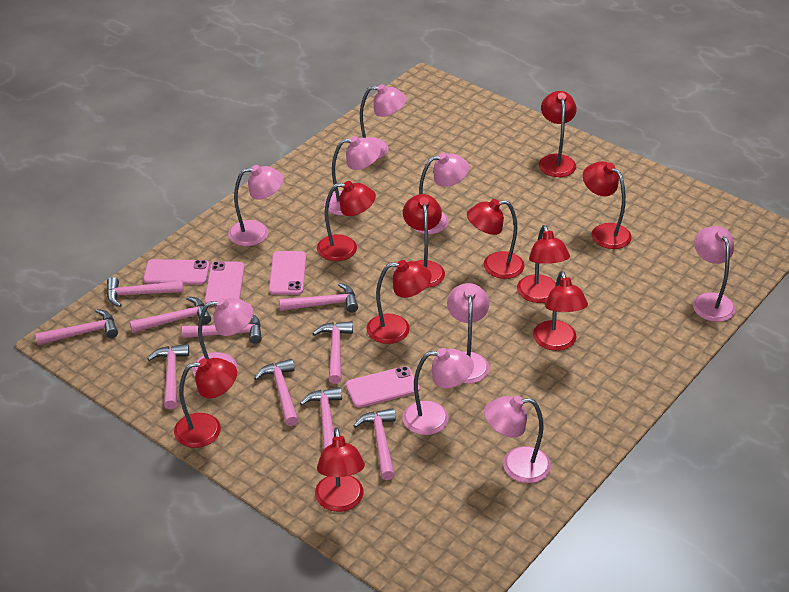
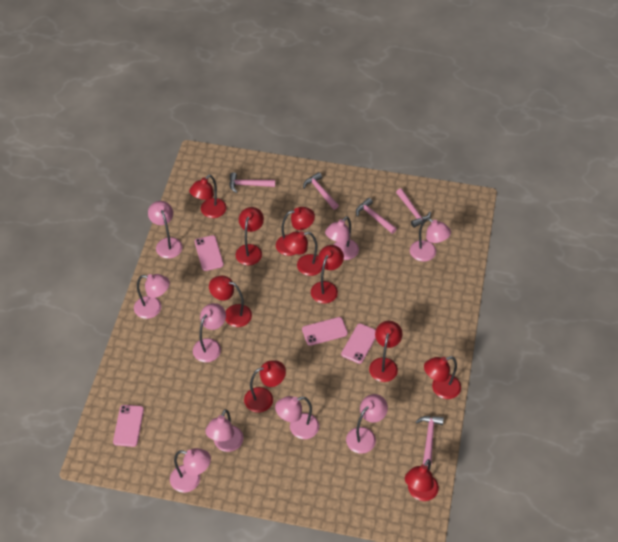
pink hammer: [35,309,118,345] [107,277,184,307] [130,296,211,333] [147,344,189,409] [182,314,262,344] [254,359,298,426] [279,283,358,313] [300,387,342,449] [312,321,353,384] [353,408,396,480] = 10 -> [229,172,275,193] [303,172,339,210] [356,198,397,234] [396,188,431,228] [416,416,444,466] = 5

